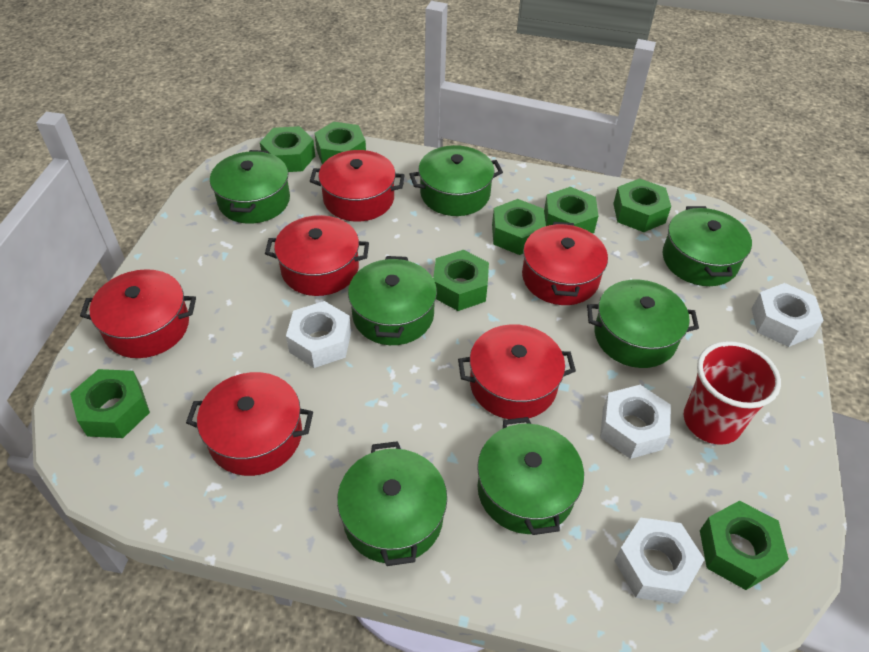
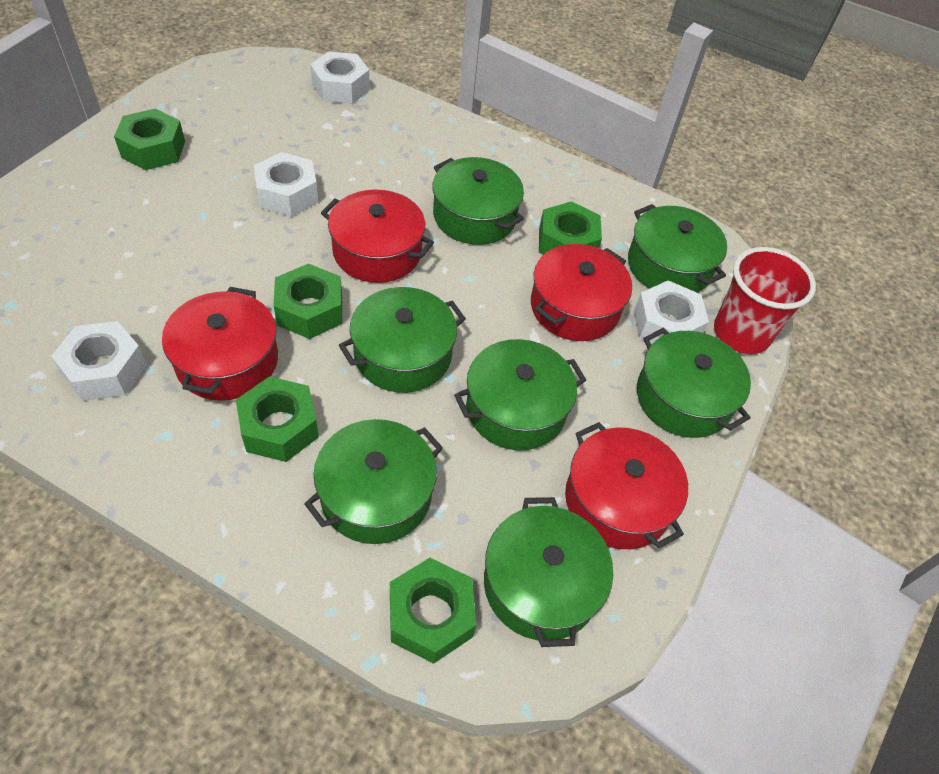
green nut: [70,369,150,438] [260,126,315,172] [315,122,366,165] [433,250,489,311] [492,199,546,255] [544,187,598,233] [613,178,671,232] [700,501,789,590] = 8 -> [114,108,185,170] [236,376,319,462] [273,264,342,339] [390,558,476,664] [539,201,602,255] = 5
red pot: [80,269,196,358] [186,372,313,476] [265,215,369,296] [310,150,405,221] [458,324,576,419] [522,222,608,305] = 6 -> [162,287,278,401] [321,189,434,283] [531,244,632,341] [565,422,688,549] = 4

